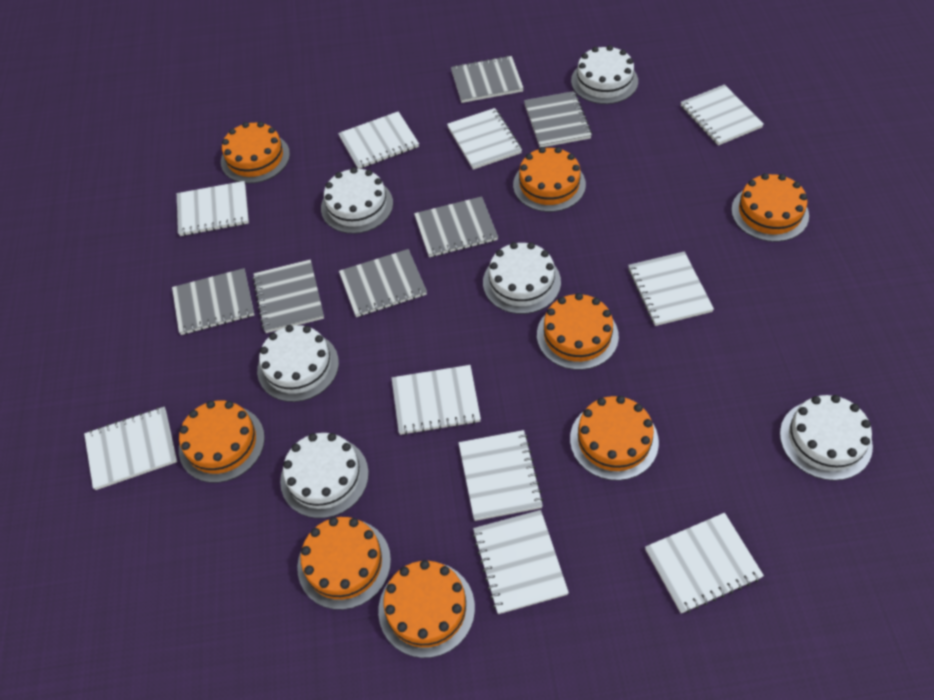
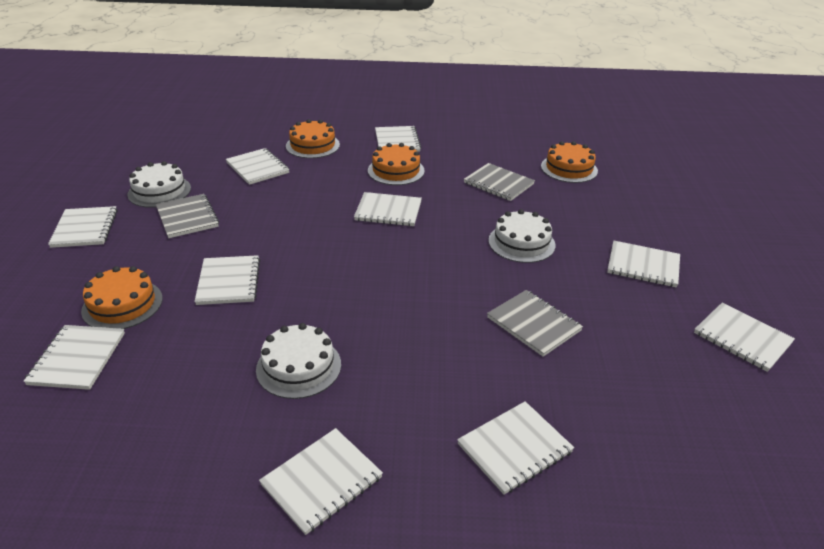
grey notebook: [172,268,254,335] [253,259,324,333] [339,249,427,317] [414,196,498,257] [451,56,524,103] [524,91,592,147] = 6 -> [156,194,219,238] [464,163,535,201] [487,290,583,357] = 3
orange cake: [179,401,265,483] [221,122,290,183] [297,517,391,610] [378,560,475,658] [513,147,586,212] [537,293,619,370] [570,396,659,481] [731,173,809,242] = 8 -> [81,266,163,329] [286,119,340,158] [368,143,425,185] [541,141,598,183] = 4
white cake: [257,325,339,402] [280,433,369,518] [321,167,393,234] [483,242,561,314] [571,45,638,104] [780,395,873,481] = 6 -> [128,161,191,208] [256,323,341,399] [489,209,555,263] = 3

